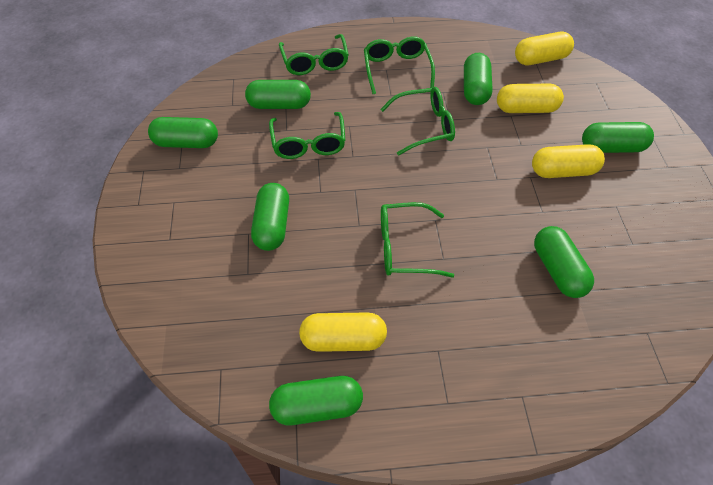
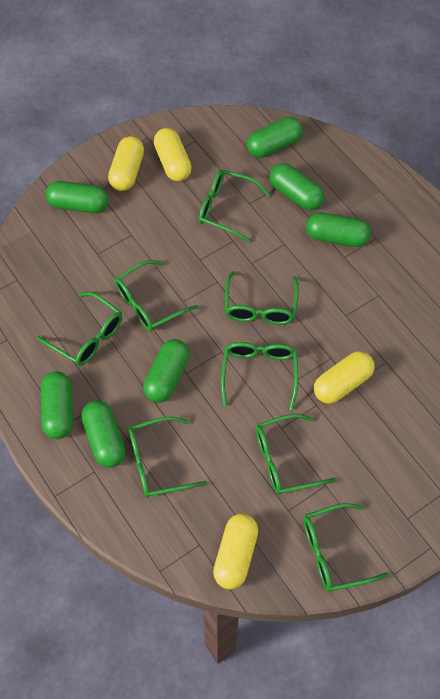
green glasses: [269,112,345,159] [279,34,349,75] [364,36,435,94] [380,87,455,155] [381,202,454,278] = 5 -> [37,292,122,366] [115,260,198,331] [129,417,207,498] [199,170,270,242] [221,342,298,410] [225,271,299,325] [256,414,336,495] [304,503,388,592] = 8

